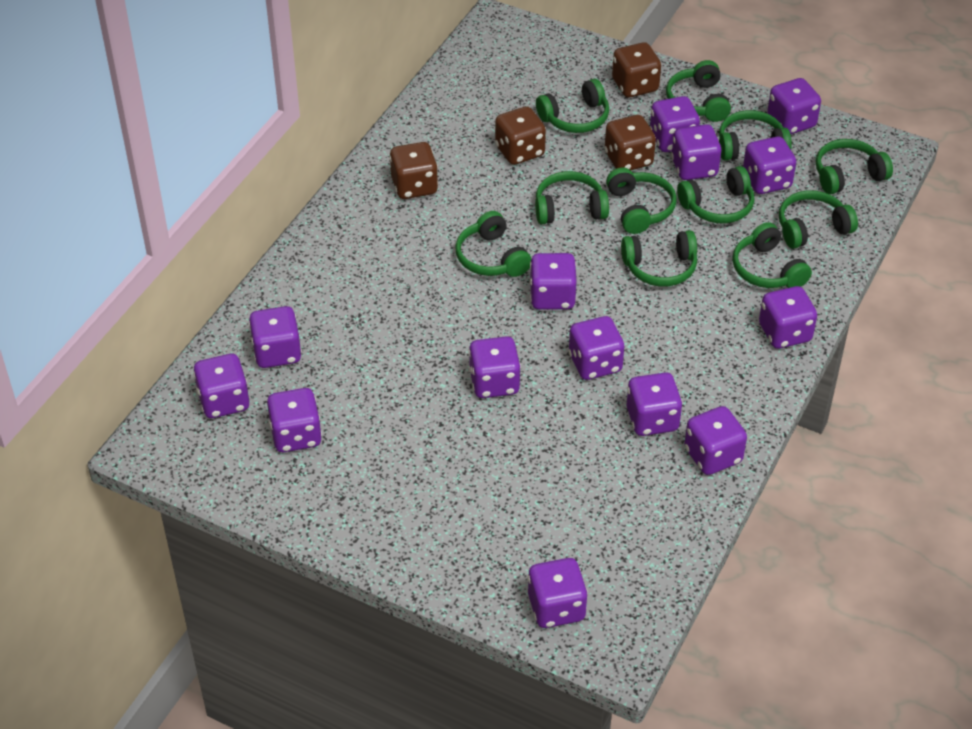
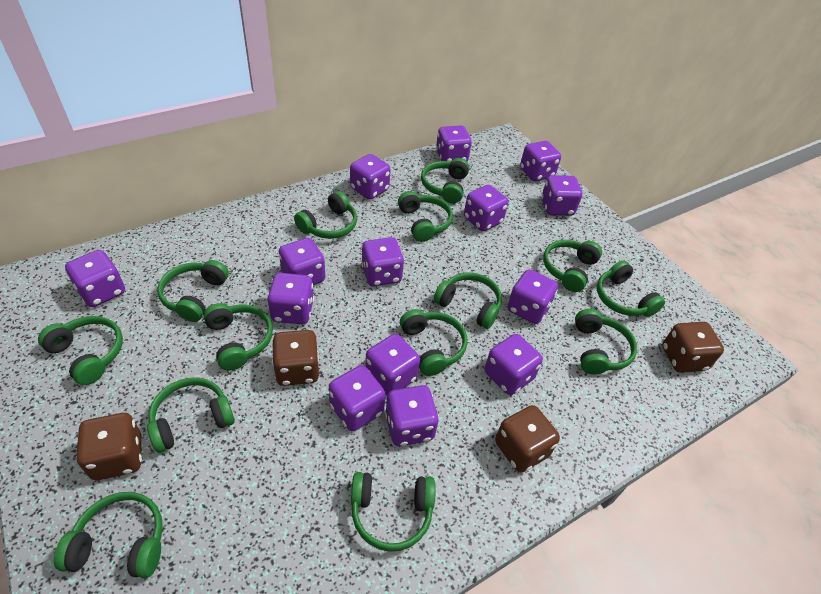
green headphones: [455,211,532,277] [535,171,609,224] [536,79,609,133] [606,167,677,234] [621,230,697,286] [666,60,731,122] [677,166,755,223] [719,110,792,161] [733,222,812,288] [779,190,858,249] [816,139,893,194] = 11 -> [38,316,123,385] [54,492,163,578] [147,378,235,453] [157,260,229,322] [203,303,273,370] [294,191,357,239] [351,472,436,552] [398,191,453,242] [400,309,467,376] [421,158,469,204] [434,272,502,329] [543,240,602,292] [575,309,637,375] [597,260,665,317] = 14

